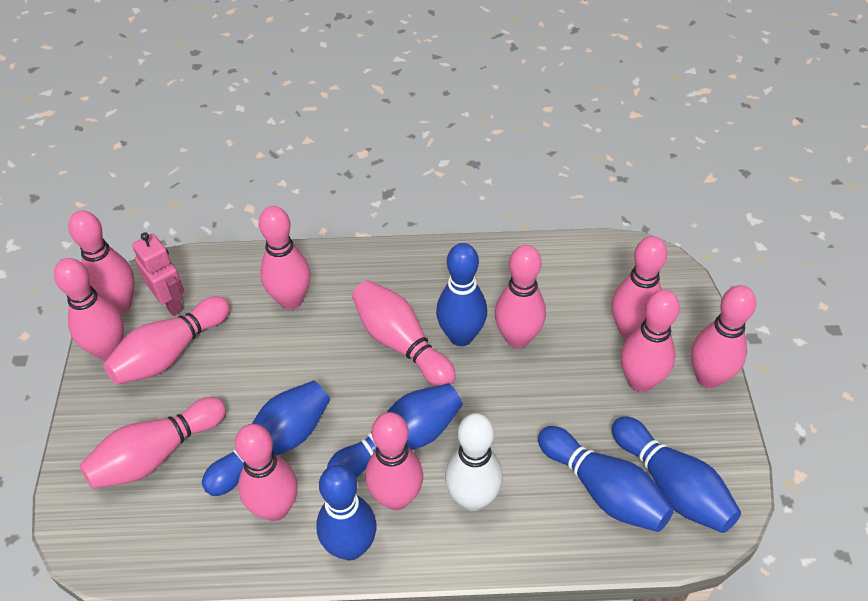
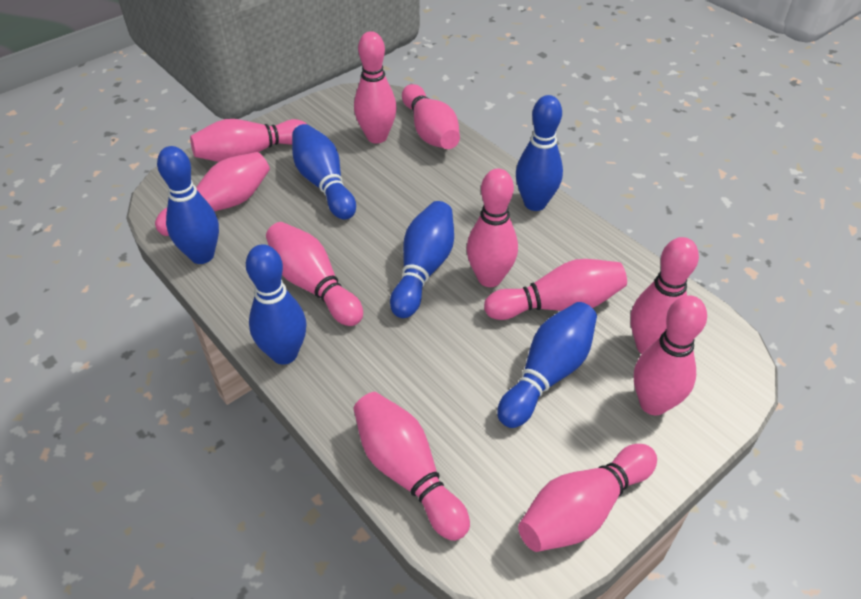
pink bowling pin: [54,258,124,360] [68,211,135,314] [80,397,226,489] [103,296,230,385] [235,424,298,521] [259,206,311,310] [352,280,456,386] [365,412,423,510] [495,245,546,348] [611,236,667,339] [621,290,680,392] [691,285,756,388] = 12 -> [155,152,270,236] [190,119,306,162] [266,222,363,326] [354,31,397,144] [354,392,470,541] [402,84,460,149] [466,169,518,287] [484,259,627,320] [518,444,657,552] [631,237,699,354] [634,295,707,416] = 11
pink robot: [132,232,184,316] = 1 -> none = 0
white bowling pin: [445,413,503,511] = 1 -> none = 0

